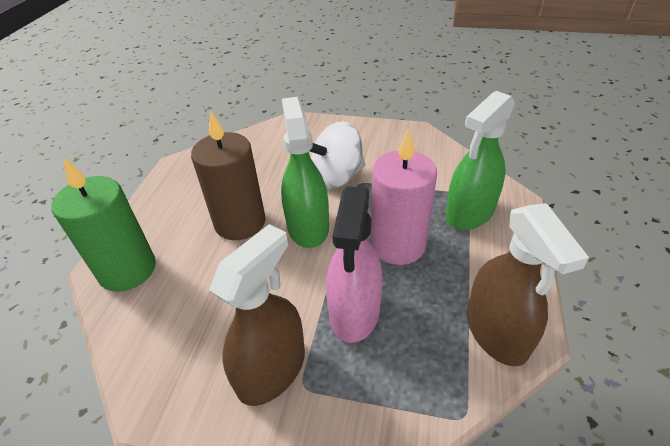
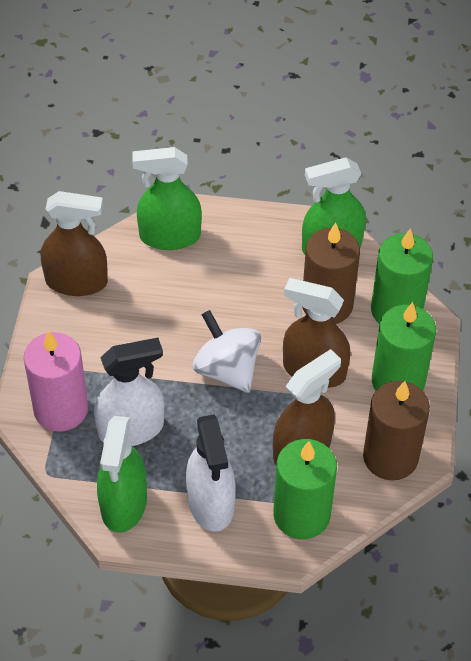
brown candle: [191,111,266,240] = 1 -> [302,223,360,324] [363,381,430,480] = 2
brown spray bottle: [209,224,305,406] [467,203,589,366] = 2 -> [41,191,108,296] [273,349,341,465] [283,278,351,388] = 3
green candle: [51,158,156,292] = 1 -> [273,439,337,539] [371,229,433,324] [372,302,436,391] = 3
green spray bottle: [281,97,329,248] [446,91,515,230] = 2 -> [97,416,147,533] [132,147,202,250] [302,157,366,255] = 3
pink spray bottle: [326,186,383,343] = 1 -> none = 0
white spray bottle: none = 0 -> [94,338,164,446] [186,414,236,532] = 2

